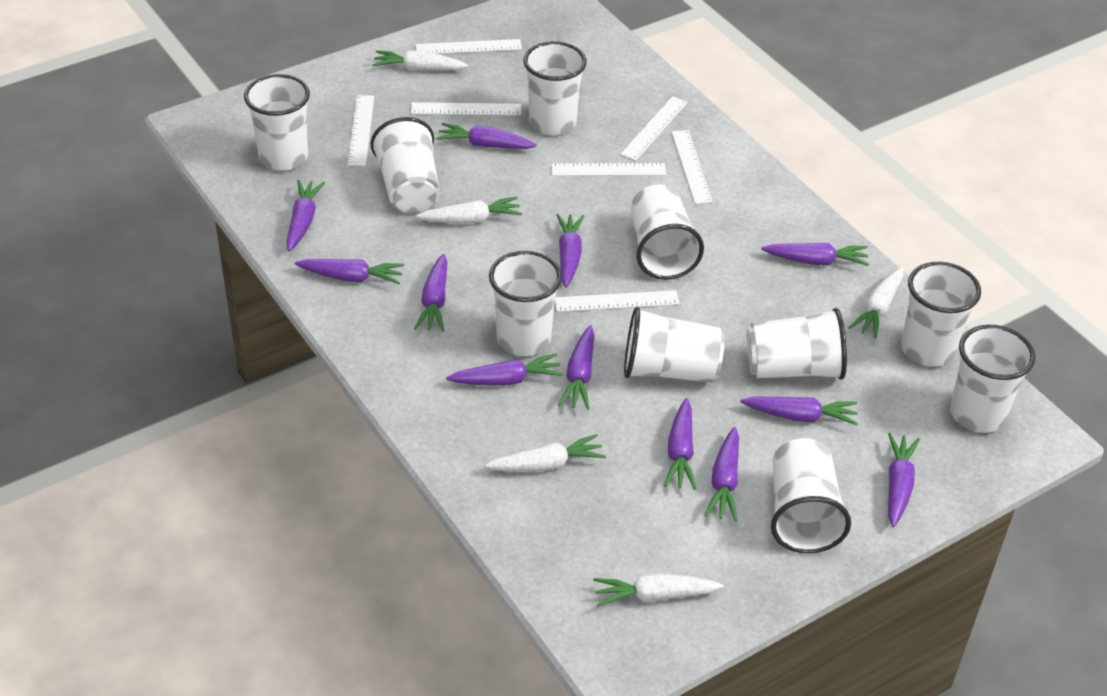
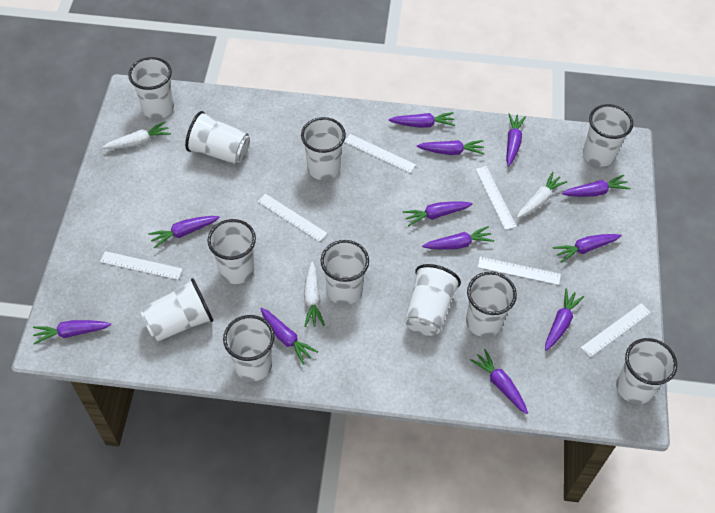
white carrot: [372,50,469,70] [416,196,522,224] [484,434,606,472] [593,573,724,607] [848,267,903,339] = 5 -> [103,121,171,149] [304,262,325,327] [517,172,567,218] = 3
white cup: [244,74,310,171] [370,117,440,213] [489,251,562,356] [523,41,587,135] [624,306,725,383] [631,184,704,280] [747,308,847,380] [771,438,851,553] [901,262,981,367] [950,325,1035,433] = 10 -> [128,57,174,119] [141,278,213,341] [185,111,250,165] [207,219,256,284] [223,315,275,381] [301,117,346,180] [321,240,369,305] [404,264,461,336] [466,272,517,337] [583,104,633,167] [616,338,677,404] = 11
white ruler: [347,95,374,166] [411,102,521,115] [416,39,522,54] [551,163,666,176] [555,290,680,312] [620,96,688,161] [672,130,713,204] = 7 -> [100,251,183,280] [257,194,327,242] [344,134,416,173] [475,166,517,230] [478,257,561,285] [581,303,651,357] = 6

